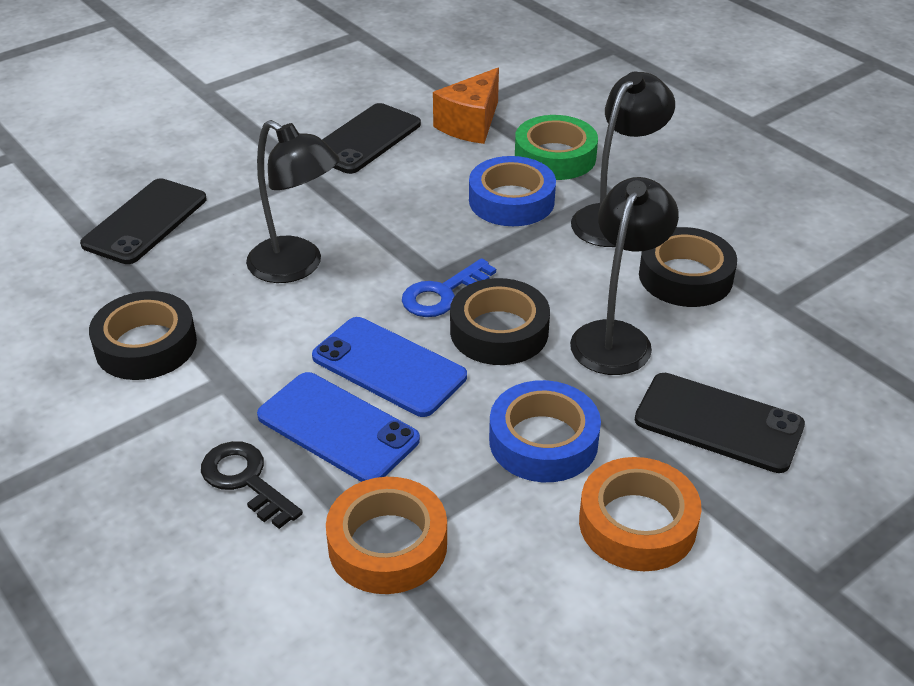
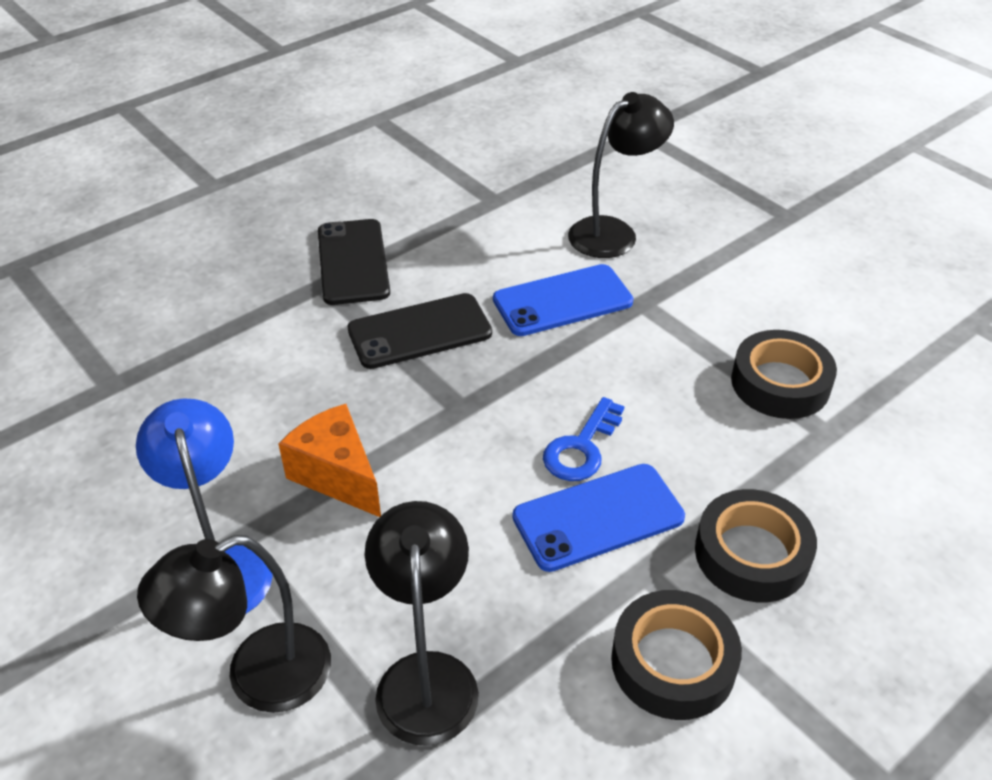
black key: [201,441,303,529] = 1 -> none = 0
black phone: [80,178,207,264] [322,103,421,174] [635,373,805,473] = 3 -> [318,219,390,305] [348,293,492,369] = 2
blue lamp: none = 0 -> [136,399,273,613] = 1
blue tape: [469,156,556,226] [489,380,601,482] = 2 -> none = 0
green tape: [515,115,598,180] = 1 -> none = 0
orange tape: [326,477,447,594] [579,457,702,571] = 2 -> none = 0

